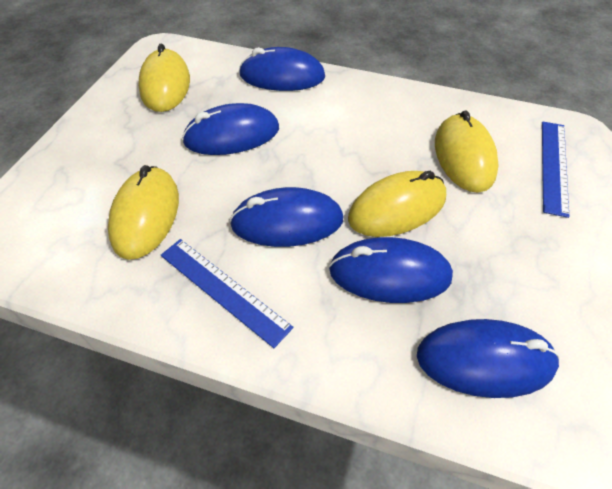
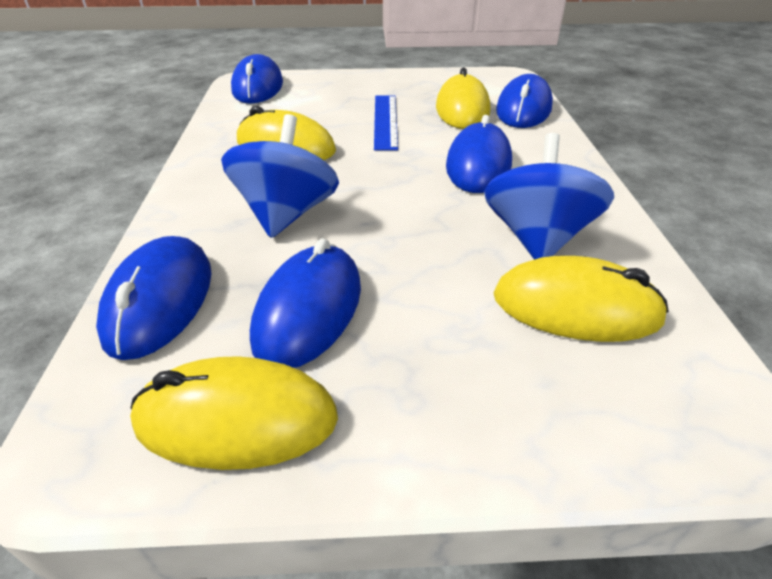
blue ruler: [161,239,293,348] [542,121,569,218] = 2 -> [374,95,398,151] = 1
blue spinning top: none = 0 -> [221,114,339,238] [484,133,614,260] = 2

